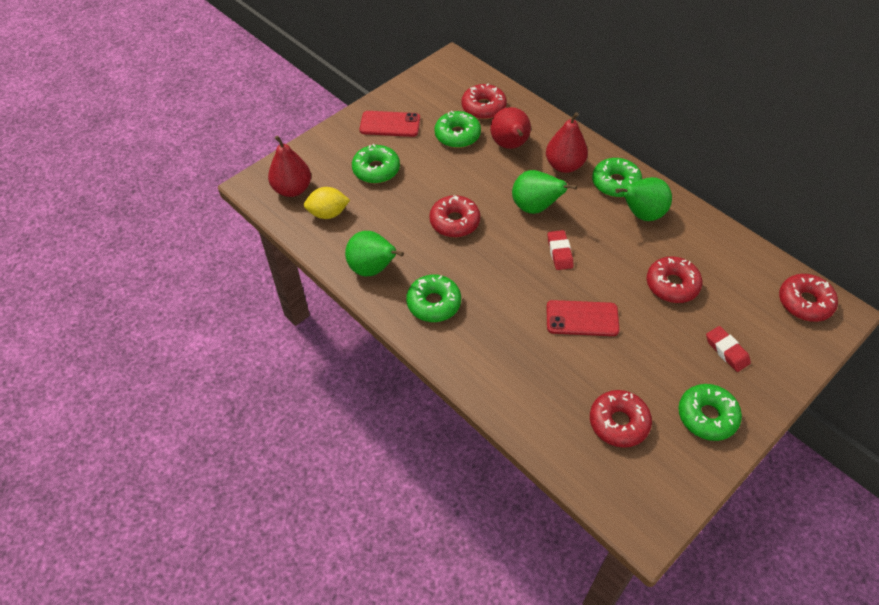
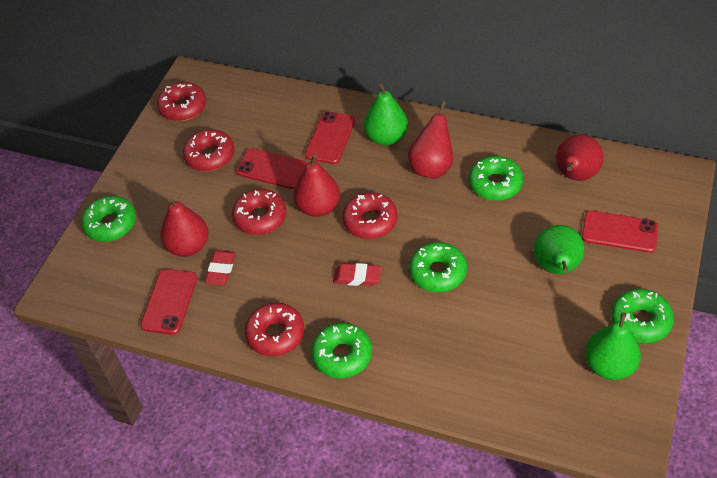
red pear: [268,136,311,197] [490,107,531,149] [546,112,588,173] = 3 -> [160,197,209,257] [293,154,340,217] [408,101,453,179] [556,134,604,181] = 4
red phone: [360,111,420,137] [546,300,619,336] = 2 -> [140,269,197,335] [236,148,307,189] [305,111,355,164] [582,210,658,253] = 4
yellow lemon: [304,187,350,219] = 1 -> none = 0

